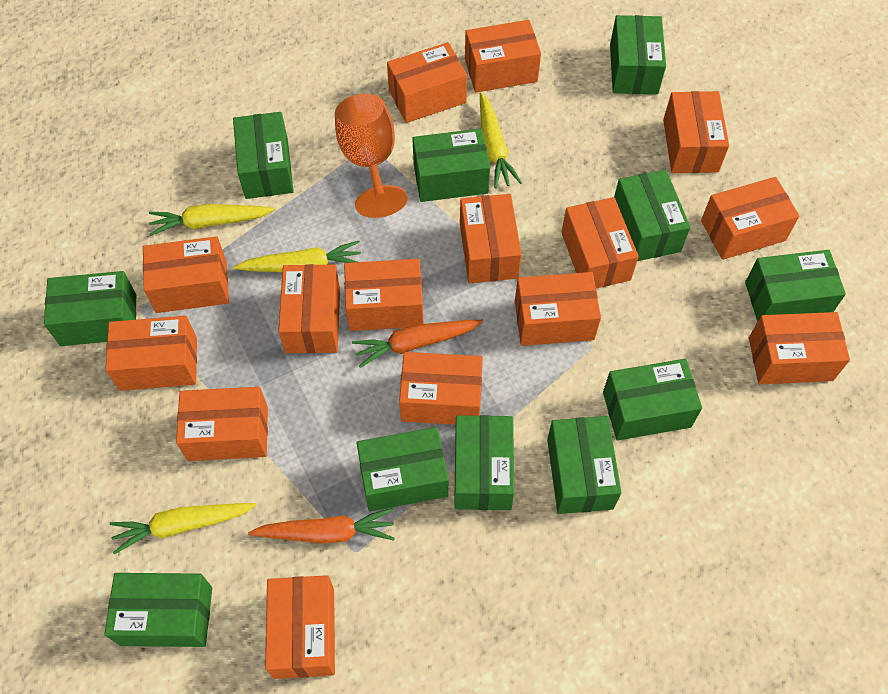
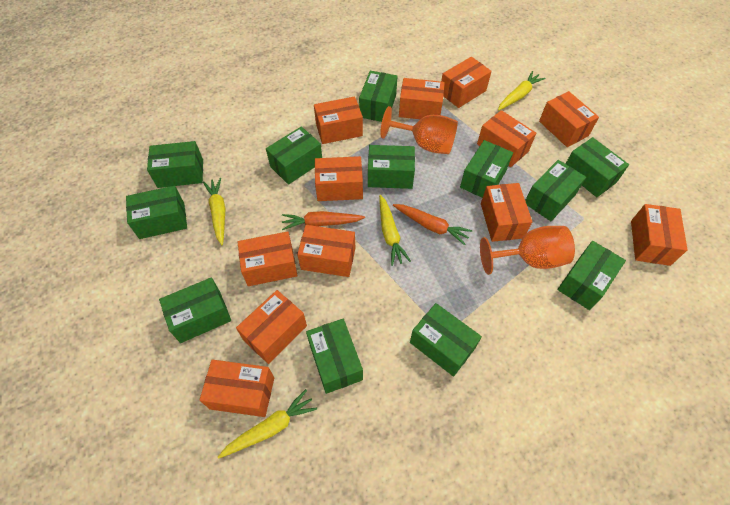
green box: [44,271,136,346] [104,573,212,647] [233,112,294,199] [357,427,448,511] [412,129,490,202] [454,415,514,510] [547,416,621,514] [603,359,702,440] [610,15,666,94] [614,170,691,261] [745,250,846,322] = 11 -> [126,186,187,239] [147,141,203,188] [159,277,231,343] [266,126,322,184] [306,319,363,394] [359,71,398,122] [368,145,415,189] [410,303,482,377] [460,140,513,198] [525,160,586,221] [557,241,626,310] [566,137,629,197] = 12
orange box: [105,316,197,391] [143,236,229,313] [176,387,268,461] [265,575,335,679] [278,264,340,353] [344,259,424,331] [387,42,467,123] [399,352,483,425] [460,194,522,283] [465,20,541,93] [515,272,601,346] [561,197,639,288] [663,91,729,173] [701,177,799,260] [749,312,850,384] = 15 -> [199,359,274,417] [236,290,307,364] [238,231,298,286] [297,225,355,277] [314,96,363,144] [315,156,363,201] [399,78,445,119] [441,57,492,108] [477,110,536,167] [481,183,532,242] [539,91,599,147] [631,204,688,266] = 12
orange goblet: [335,94,408,218] = 1 -> [380,106,458,154] [480,226,575,275] = 2

